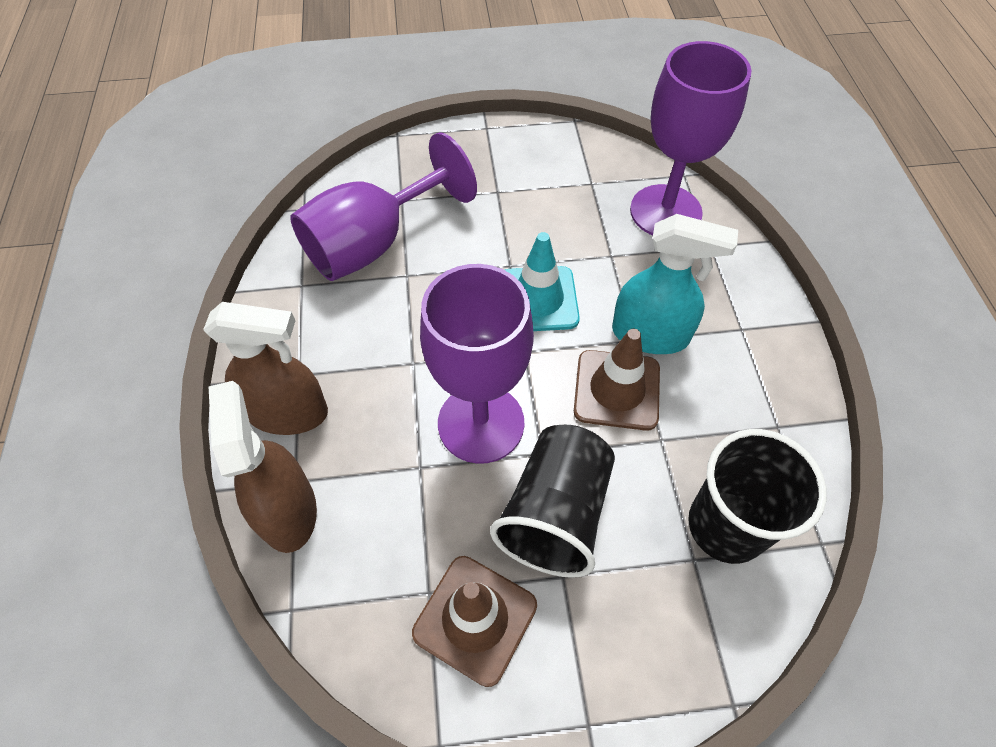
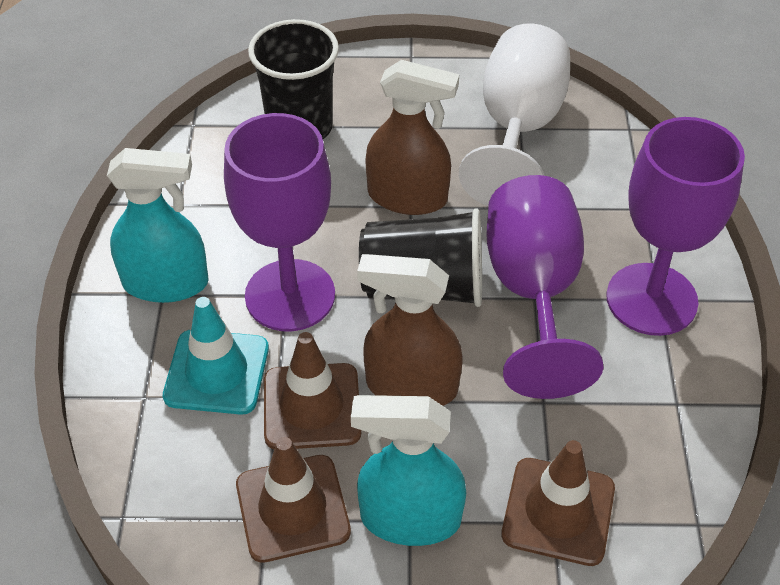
brown traffic cone: [412,556,537,687] [574,329,660,431] = 2 -> [236,437,351,563] [264,332,361,449] [501,440,615,566] = 3
turquoise spray bottle: [612,214,738,354] = 1 -> [107,148,209,303] [351,395,466,546] = 2
white goblet: none = 0 -> [459,23,570,206] = 1

